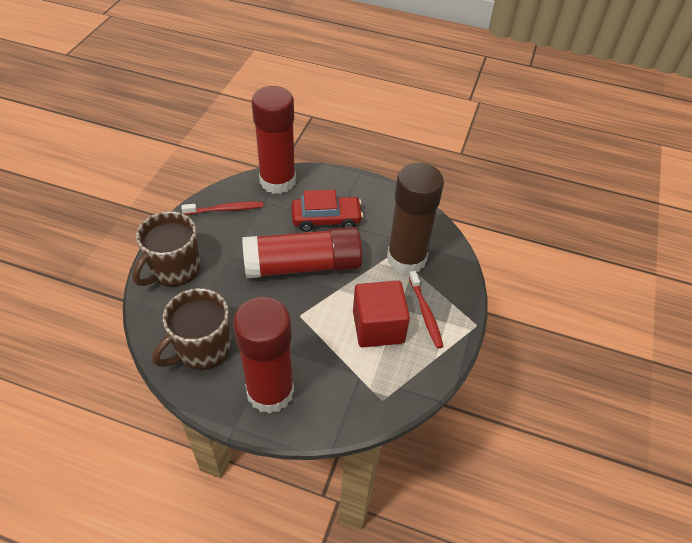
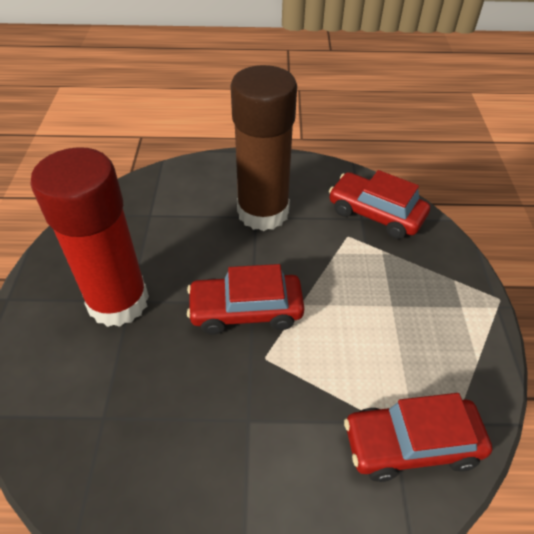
brown mug: [132,211,200,286] [152,288,231,370] = 2 -> none = 0
red car: [291,190,363,232] = 1 -> [187,264,304,335] [329,170,430,239] [344,393,492,482] = 3
red cube: [353,281,410,347] = 1 -> none = 0
red glue stick: [233,297,294,414] [242,227,363,279] [252,86,296,194] = 3 -> [30,147,149,327] = 1
red toothbrush: [182,201,263,215] [409,271,444,349] = 2 -> none = 0

